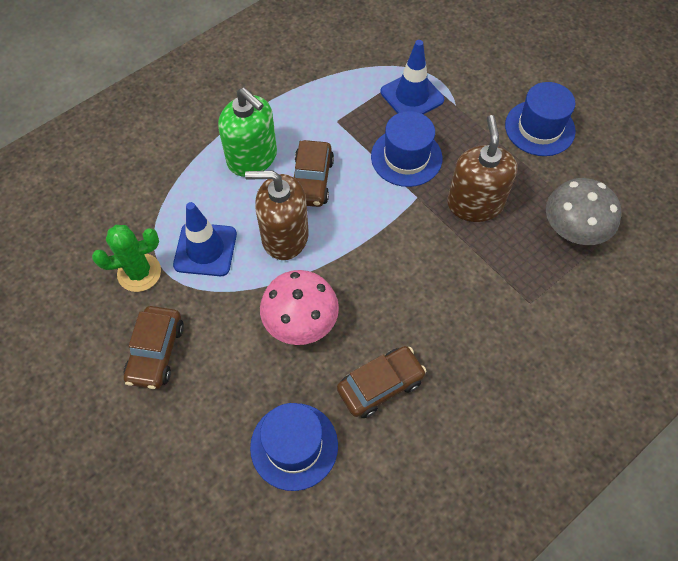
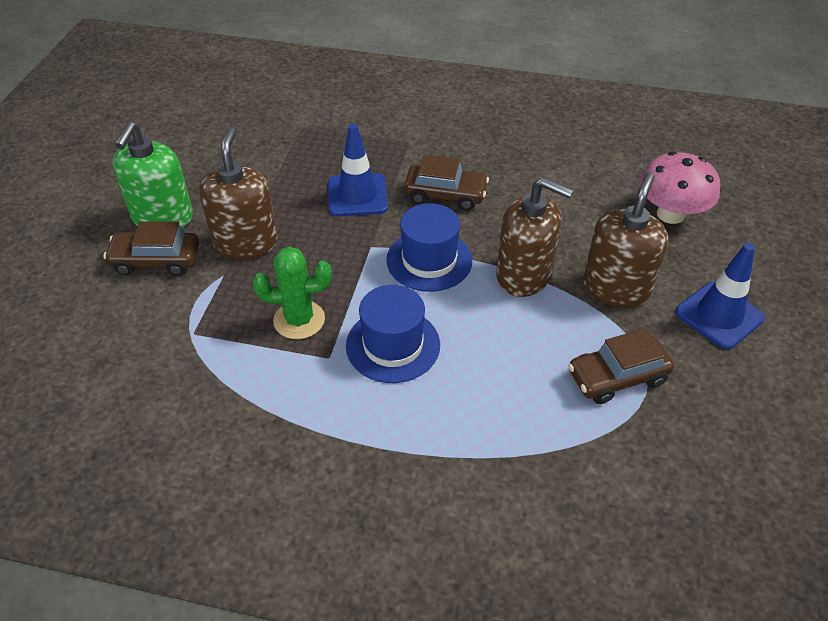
blue hat: [250,403,338,491] [371,111,442,187] [505,82,576,156] = 3 -> [346,285,440,383] [386,203,472,292] = 2
brown soap dispenser: [245,171,309,260] [447,115,517,222] = 2 -> [199,127,278,259] [496,177,573,297] [583,172,668,307] = 3
grey mushroom: [546,178,621,245] = 1 -> none = 0

